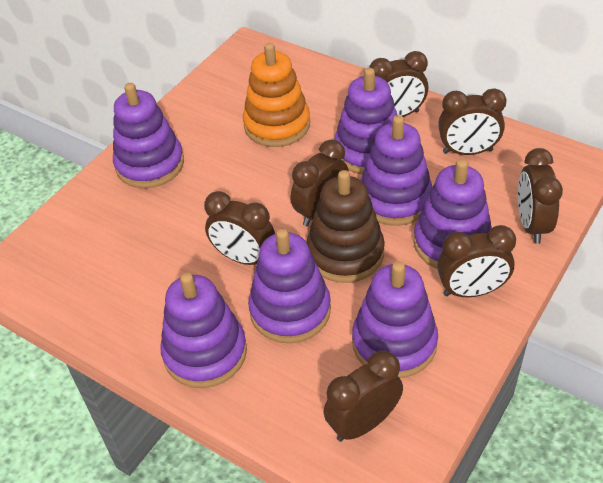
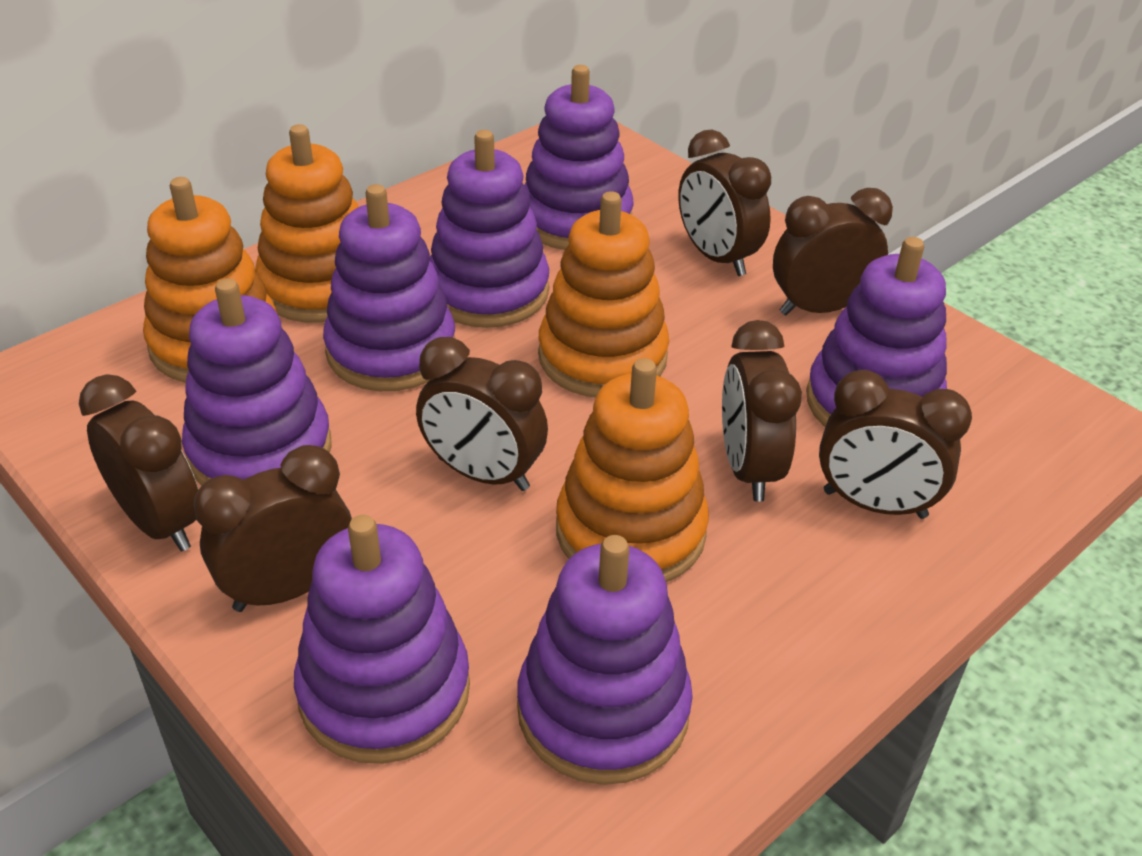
brown stacking toy: [306,170,385,283] = 1 -> none = 0
orange stacking toy: [243,43,310,147] = 1 -> [143,177,277,382] [255,124,359,323] [538,191,669,397] [556,358,709,582] = 4

